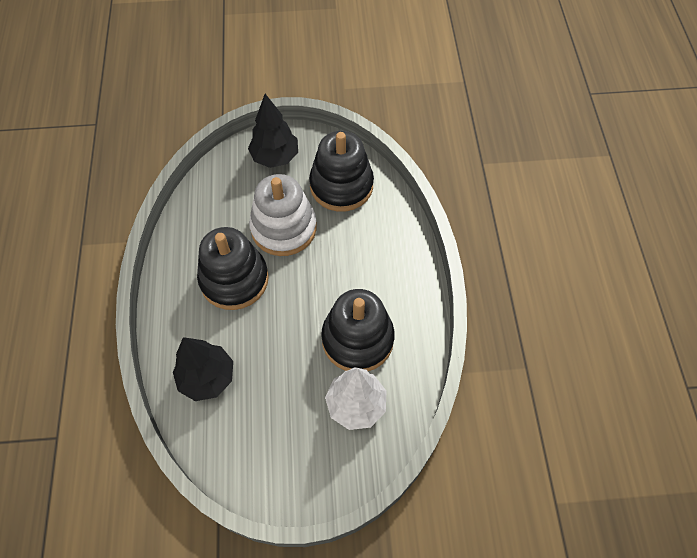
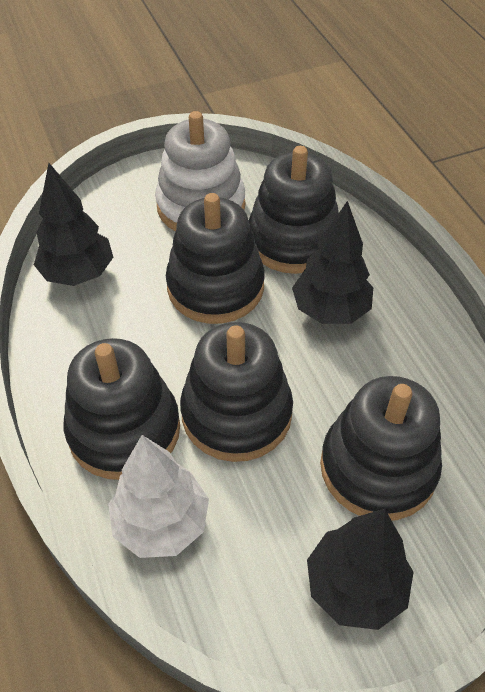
black stacking toy: [197,227,269,310] [309,131,374,212] [321,289,395,371] = 3 -> [64,338,180,480] [166,193,265,324] [180,322,293,462] [249,146,339,274] [320,376,442,521] = 5
black tree: [173,337,233,401] [248,94,298,168] = 2 -> [34,163,113,286] [292,201,373,324] [307,509,414,630] = 3

